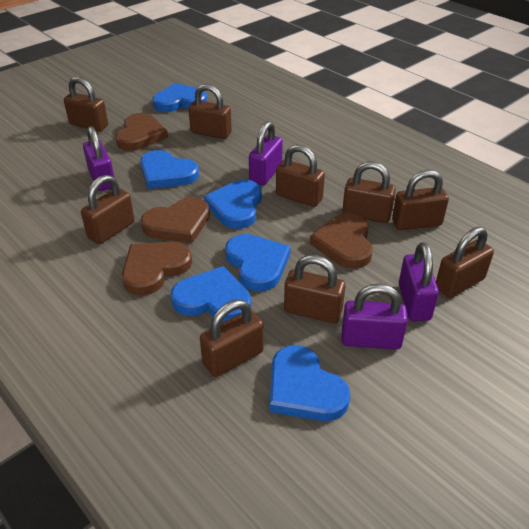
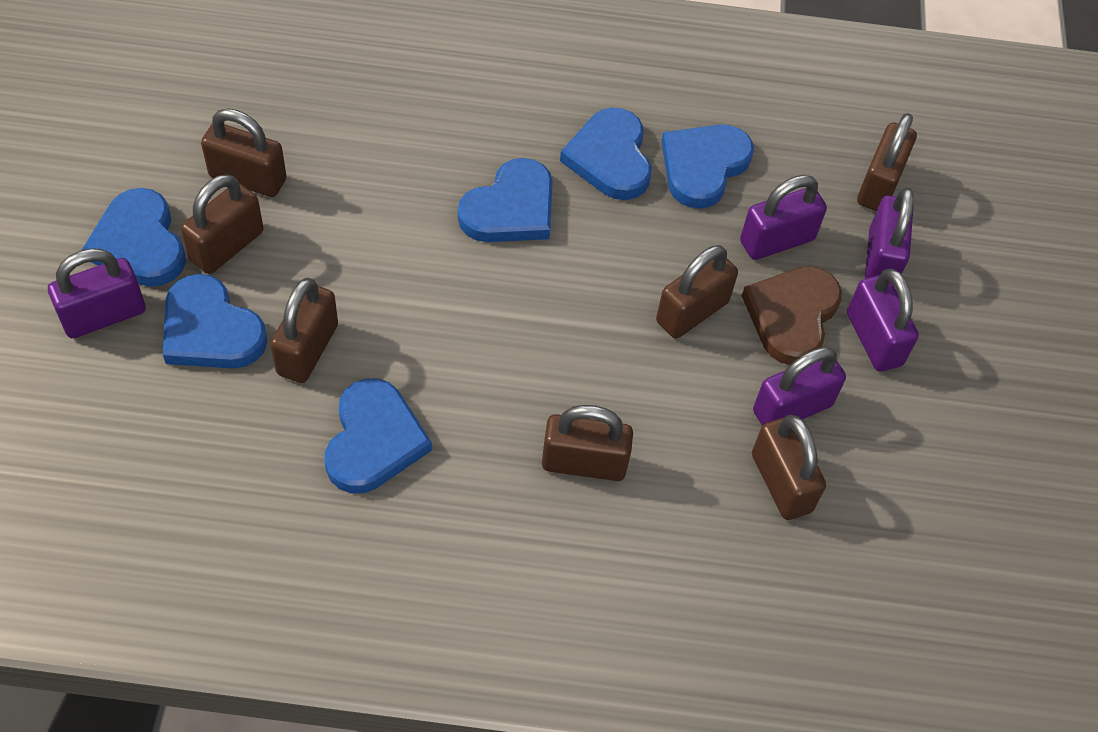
brown heart: [115,113,168,151] [122,241,192,296] [141,197,210,243] [310,213,373,269] = 4 -> [742,266,842,365] = 1
brown padlock: [64,77,108,132] [81,175,135,244] [188,84,232,139] [200,300,264,377] [276,145,325,207] [284,255,346,323] [342,162,396,223] [392,170,449,230] [436,227,494,298] = 9 -> [181,174,263,274] [201,108,286,197] [270,278,338,383] [542,405,633,481] [656,245,738,339] [752,415,826,520] [857,113,917,211] = 7
purple padlock: [83,126,114,191] [249,121,283,185] [342,284,408,349] [399,242,439,321] = 4 -> [48,248,146,338] [740,175,827,260] [753,347,846,426] [847,269,919,371] [865,187,914,287] = 5

